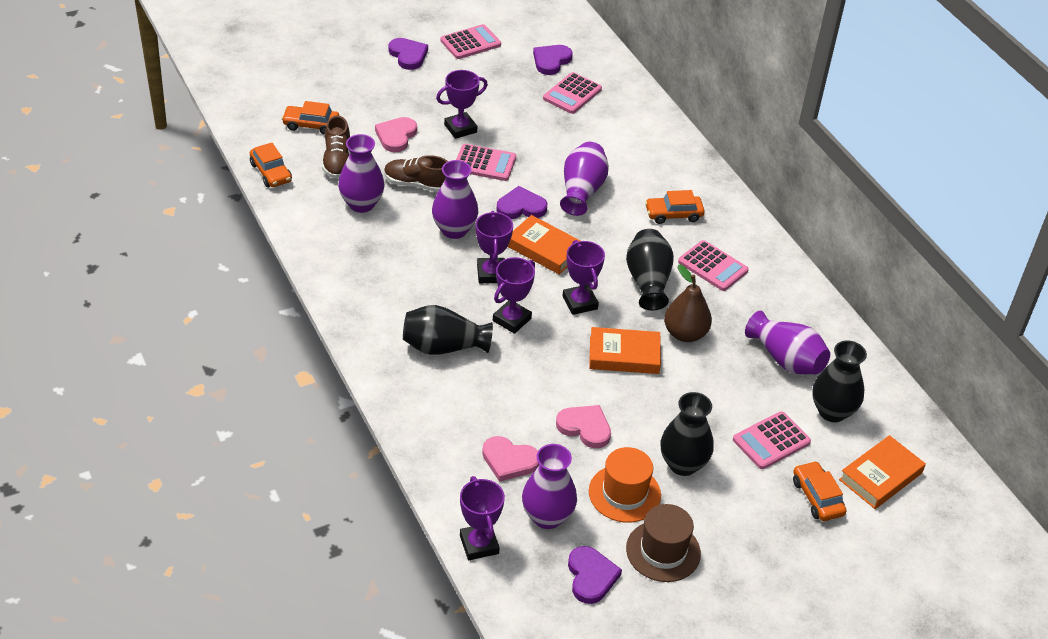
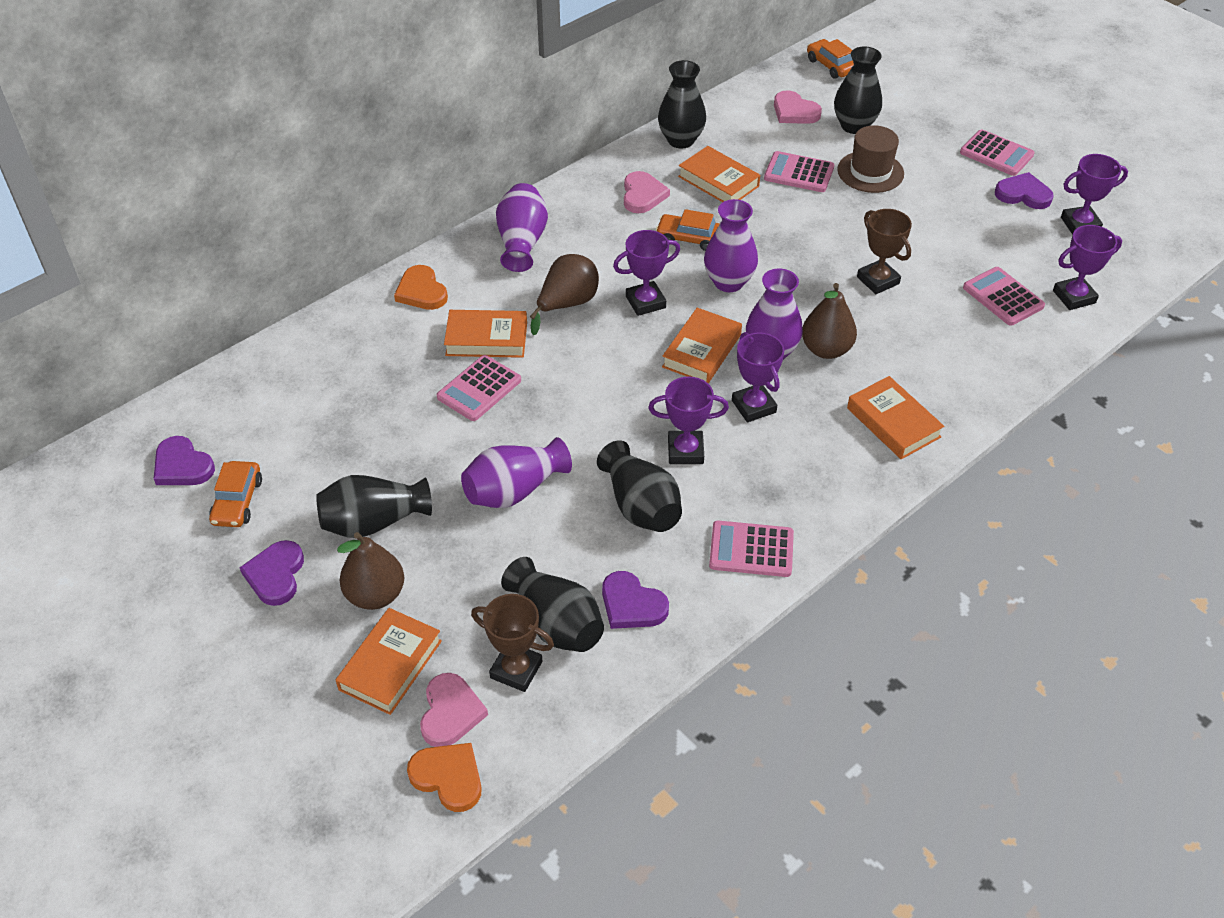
black vase: [403,305,493,355] [626,229,674,310] [661,392,714,476] [812,340,867,422] = 4 -> [316,475,432,538] [501,557,604,652] [597,440,682,532] [658,60,706,148] [834,46,882,134] = 5
brown pear: [664,264,712,342] = 1 -> [337,532,404,610] [530,254,599,335] [802,283,857,359] = 3
brown shoe: [322,115,350,178] [384,155,448,192] = 2 -> none = 0
brown trophy: none = 0 -> [471,594,554,692] [857,209,912,294] = 2
orange book: [508,215,580,275] [589,327,661,374] [839,435,926,509] = 3 -> [336,608,442,715] [444,310,527,358] [662,308,742,384] [678,146,760,202] [847,376,944,459] = 5
orange car: [250,143,292,187] [281,101,339,135] [645,190,705,224] [793,461,846,521] = 4 -> [209,461,262,527] [656,209,720,251] [807,39,854,79] = 3
orange hat: [589,447,661,523] = 1 -> none = 0
orange heart: none = 0 -> [394,265,448,310] [407,743,482,812] = 2
purple vase: [338,134,384,213] [432,160,478,239] [522,444,577,529] [560,142,609,216] [745,311,830,374] = 5 -> [461,437,572,508] [496,183,548,272] [704,199,758,292] [746,268,803,360] = 4

